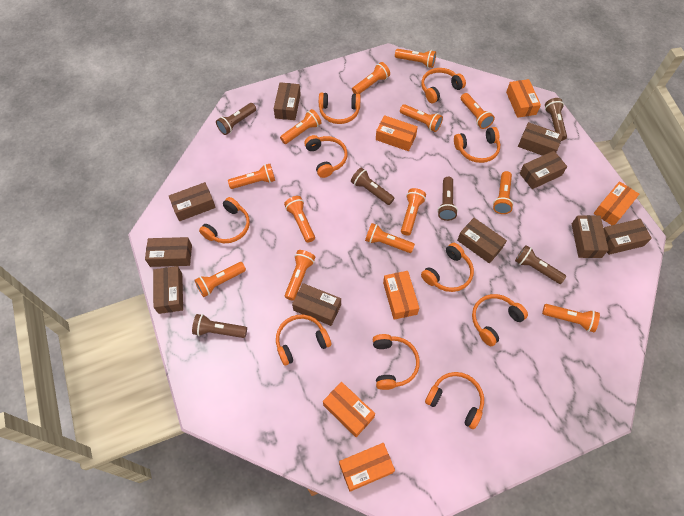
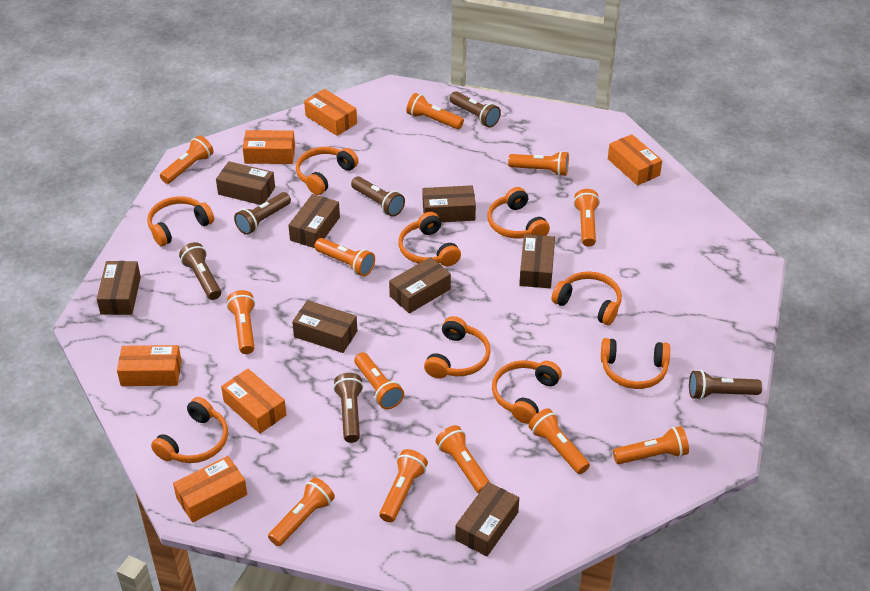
brown box: [145,237,192,267] [153,266,183,314] [169,182,216,221] [273,82,301,120] [292,283,341,326] [457,218,507,263] [518,122,563,156] [519,151,567,189] [572,215,609,258] [604,219,652,255] = 10 -> [97,261,141,315] [216,161,275,205] [288,194,340,248] [292,300,357,353] [389,257,451,314] [423,185,476,222] [455,482,519,556] [519,234,555,288] = 8
orange flashlight: [194,262,246,297] [228,164,275,189] [280,109,322,144] [284,196,315,243] [285,250,315,301] [352,62,390,94] [365,223,415,253] [395,49,436,68] [400,104,443,132] [401,188,426,236] [461,93,495,129] [493,171,514,214] [542,304,600,332] = 13 -> [160,135,214,184] [227,290,255,354] [268,477,335,546] [314,238,375,276] [354,352,404,409] [379,449,428,522] [406,93,464,130] [436,425,490,494] [508,151,569,176] [528,408,590,474] [573,189,600,247] [613,426,689,464] = 12
orange headphones: [199,197,250,243] [276,315,331,366] [304,135,347,178] [319,93,361,124] [373,334,420,390] [421,68,466,103] [421,243,474,292] [425,372,484,429] [454,127,500,163] [472,294,528,346] = 10 -> [147,196,214,246] [151,397,228,463] [296,147,359,195] [398,212,461,266] [424,316,491,379] [487,187,550,238] [492,360,562,424] [552,271,622,325] [601,338,670,389] = 9

